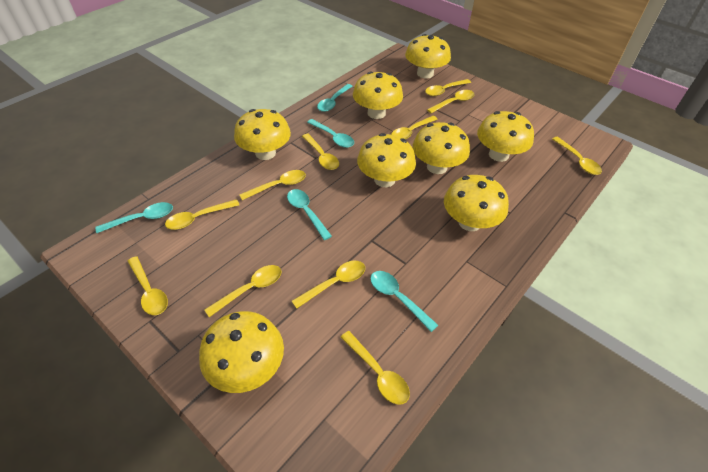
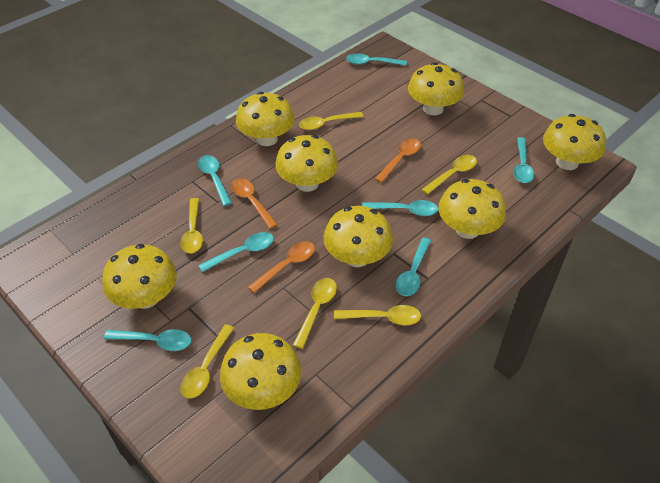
orange spoon: none = 0 -> [231,178,278,229] [248,241,315,293] [375,138,421,183] = 3
turquoise spoon: [95,202,173,233] [287,189,332,240] [307,119,354,148] [317,84,352,112] [370,271,438,332] = 5 -> [104,329,191,351] [198,155,232,206] [198,232,274,272] [346,53,407,66] [362,200,438,216] [396,238,431,296] [513,137,534,183] = 7
yellow spoon: [127,256,168,315] [165,199,239,230] [204,265,281,317] [239,170,306,200] [292,261,365,309] [302,134,339,170] [341,331,410,405] [391,116,438,139] [425,79,471,96] [427,90,475,113] [552,137,602,175] = 11 -> [180,198,203,253] [180,324,234,399] [293,278,337,349] [299,112,364,130] [334,305,421,325] [421,155,477,195] = 6

